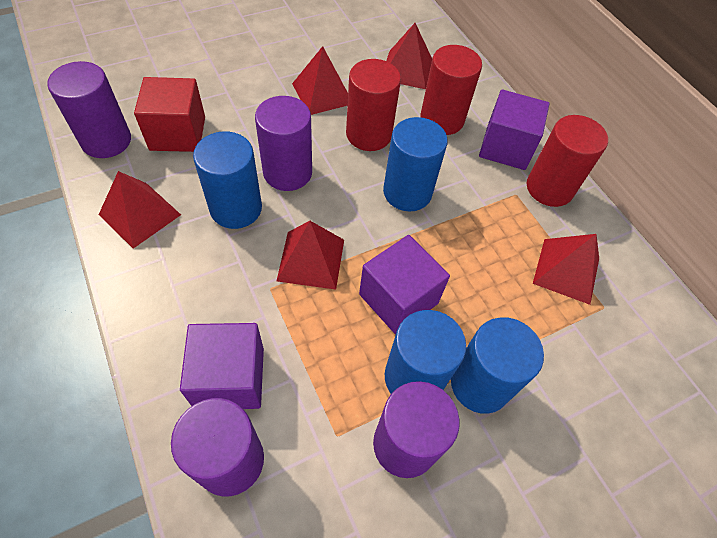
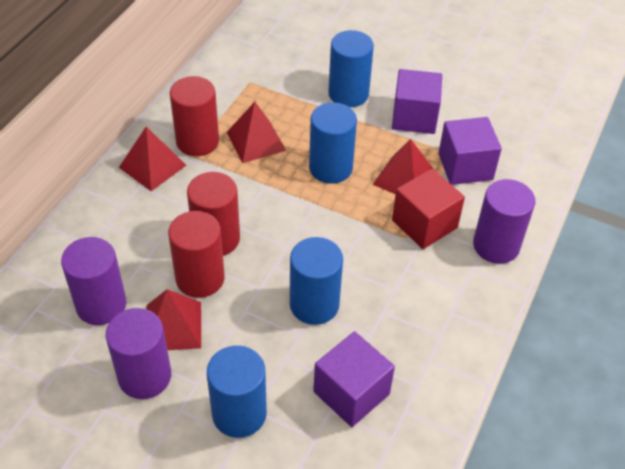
purple cylinder: [47,61,131,158] [171,398,264,496] [255,96,312,191] [373,381,460,478] = 4 -> [61,237,126,325] [106,308,171,399] [473,179,535,264] = 3
red pyramid: [99,171,181,249] [277,221,344,290] [292,46,348,115] [386,23,432,89] [533,234,599,305] = 5 -> [119,127,186,191] [146,289,201,350] [226,102,286,163] [372,139,433,194] = 4

